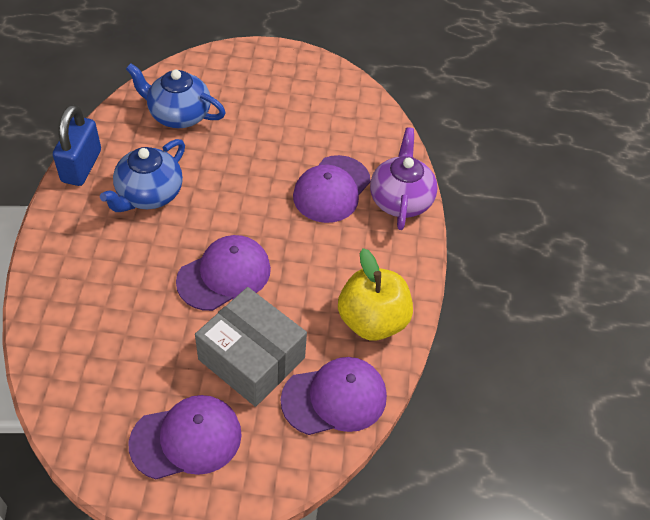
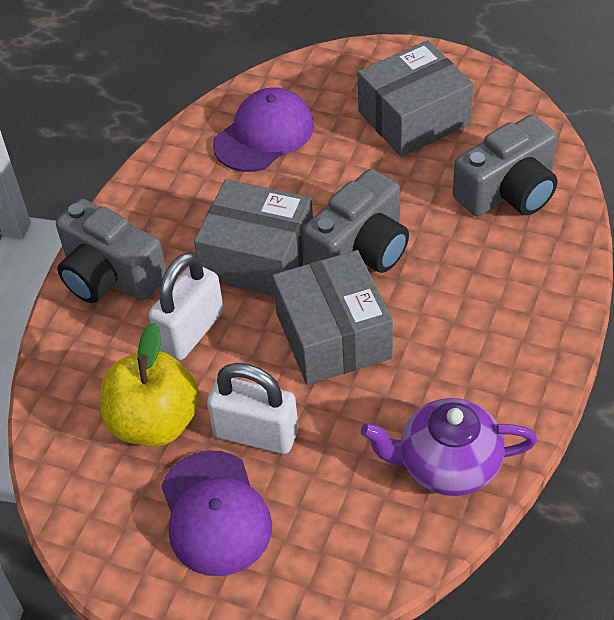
blue padlock: [53,105,101,186] = 1 -> none = 0
blue teapot: [100,139,185,212] [126,63,226,128] = 2 -> none = 0
grey box: [195,287,307,407] = 1 -> [194,179,313,297] [272,250,393,385] [357,40,473,157] = 3
grey camera: none = 0 -> [56,199,166,303] [302,169,409,273] [453,115,557,216] = 3
purple cap: [129,395,242,479] [176,235,271,311] [281,357,387,435] [293,155,371,223] = 4 -> [161,450,272,576] [213,87,314,172] = 2
white padlock: none = 0 -> [149,252,224,360] [207,363,298,454] = 2

